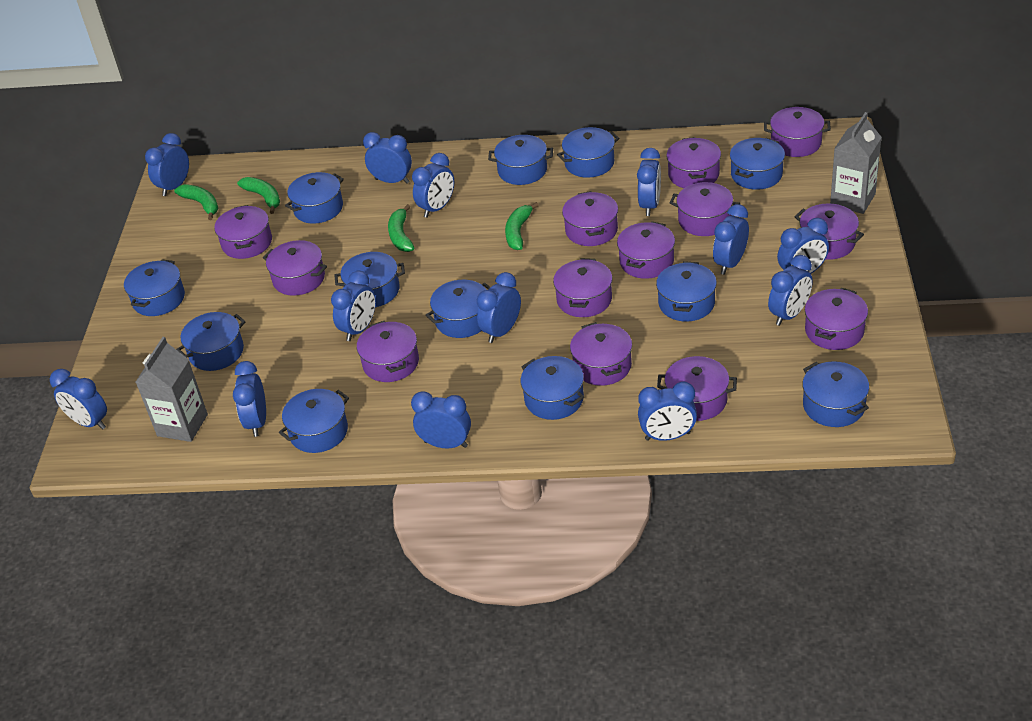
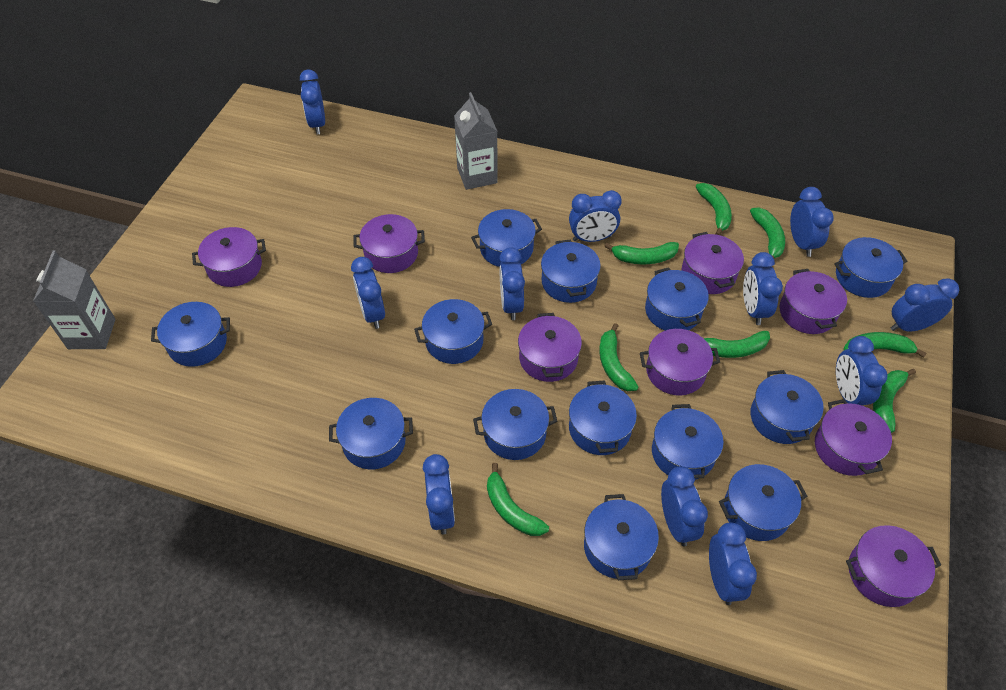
blue clock: [50,369,107,430] [145,133,189,196] [233,361,266,437] [331,271,376,341] [363,132,412,184] [411,391,471,449] [412,153,454,218] [477,272,521,343] [637,148,661,216] [638,381,697,441] [713,204,749,275] [768,255,813,326] [777,218,829,274] = 13 -> [300,69,325,134] [351,257,385,329] [423,454,455,535] [499,247,525,320] [569,190,622,242] [661,466,708,547] [709,522,757,605] [743,252,783,325] [790,187,834,257] [836,336,887,405] [891,278,959,332] = 11
blue pot: [124,259,185,316] [176,312,246,371] [279,389,349,453] [285,172,344,224] [334,252,405,307] [426,280,491,338] [488,135,553,185] [521,356,584,420] [557,127,620,178] [656,261,717,321] [730,138,785,190] [802,361,869,427] = 12 -> [151,302,230,367] [329,398,413,469] [414,299,492,364] [471,209,542,267] [473,389,557,460] [541,240,601,303] [569,380,637,455] [584,494,659,580] [645,267,709,331] [652,404,724,480] [719,464,808,541] [750,370,824,444] [834,237,907,298] = 13
green banana: [174,184,218,220] [237,177,280,214] [388,204,414,252] [505,202,539,250] = 4 -> [487,463,549,536] [599,323,638,391] [604,242,679,264] [696,183,732,235] [704,331,770,358] [750,208,785,258] [843,332,926,358] [873,369,916,433] = 8
purple pot: [214,205,272,259] [263,240,327,296] [357,321,419,382] [553,258,613,317] [562,191,618,246] [570,322,632,386] [617,222,675,279] [657,356,737,421] [666,137,721,188] [670,182,740,236] [764,107,831,157] [795,203,864,260] [805,288,868,350] = 13 -> [192,227,266,287] [353,214,425,273] [518,313,582,382] [640,329,720,395] [681,232,744,294] [779,269,847,334] [815,399,892,476] [846,525,941,607] = 8

